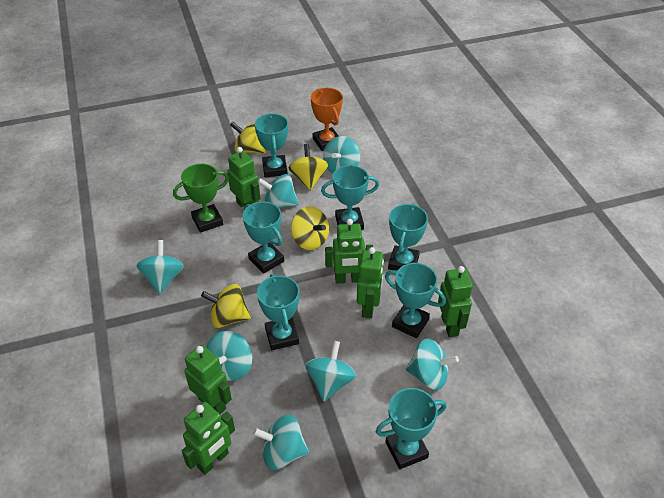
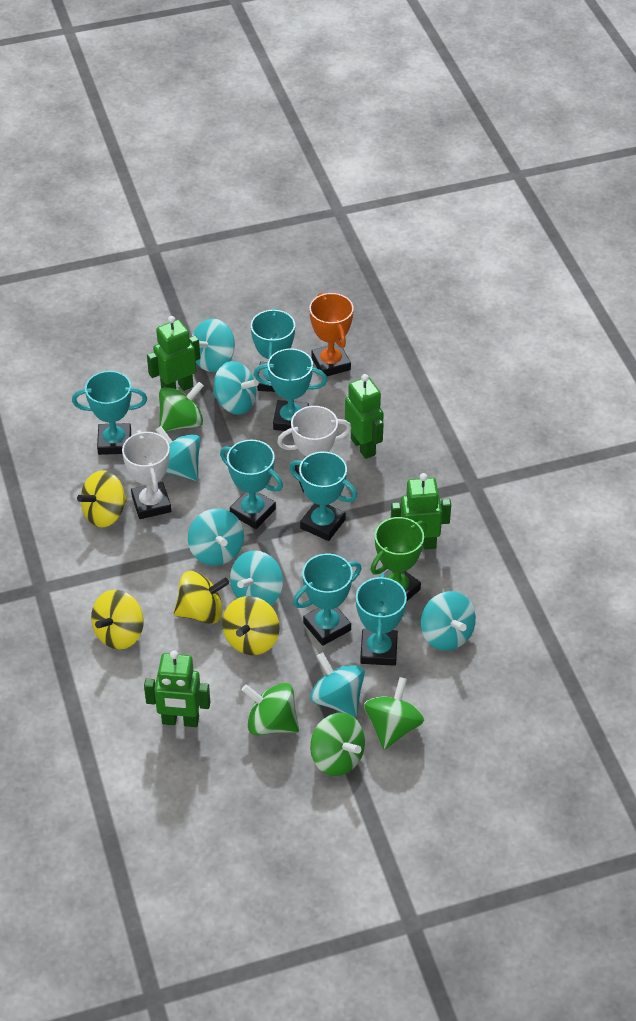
green robot: [182,402,235,475] [184,345,232,414] [227,147,260,209] [325,219,373,283] [357,247,384,318] [438,266,473,337] = 6 -> [144,650,210,727] [147,316,200,391] [345,374,384,459] [391,473,451,550] = 4
green spinning top: none = 0 -> [159,382,204,432] [242,683,299,735] [310,713,365,776] [364,677,424,750] = 4
white trophy: none = 0 -> [122,430,171,519] [277,406,351,492] = 2

